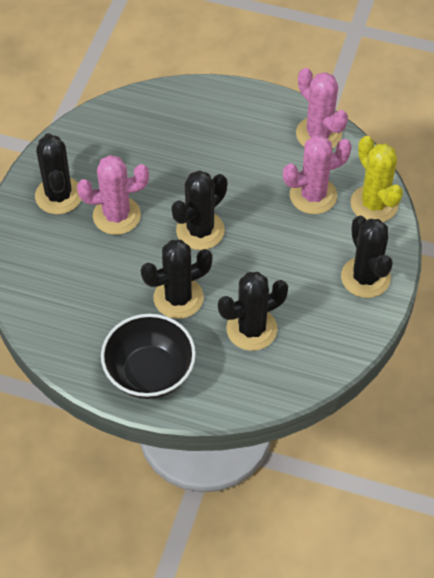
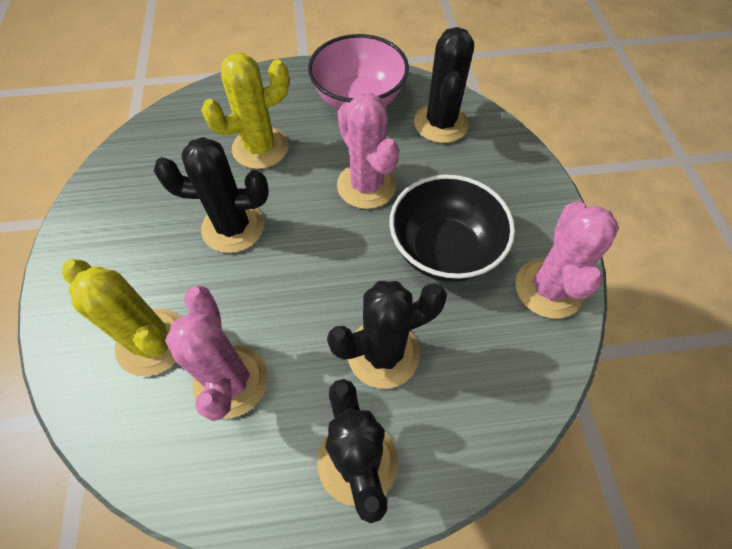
black cactus: [35,133,81,214] [141,240,213,319] [171,170,227,250] [218,272,288,351] [341,216,393,298] = 5 -> [154,137,269,253] [317,379,398,523] [327,281,447,389] [414,27,474,143] = 4
pink bowl: none = 0 -> [308,34,409,110] = 1
yellow cactus: [350,136,403,222] = 1 -> [62,259,181,376] [201,53,290,169] = 2

